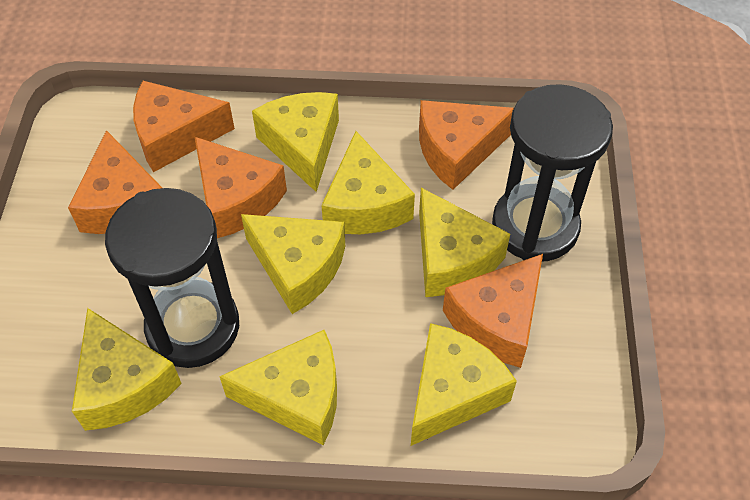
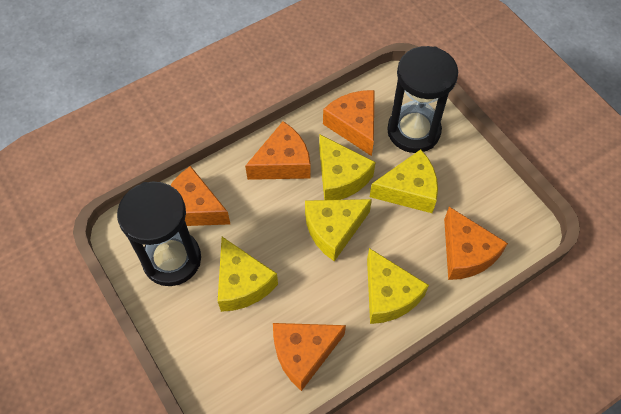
yellow cheese: [72,308,182,431] [219,330,337,445] [241,214,345,314] [252,92,339,192] [321,131,415,234] [411,323,517,446] [419,188,510,297] = 7 -> [218,237,278,312] [305,199,372,261] [319,135,376,200] [367,248,429,324] [370,149,438,213] = 5

